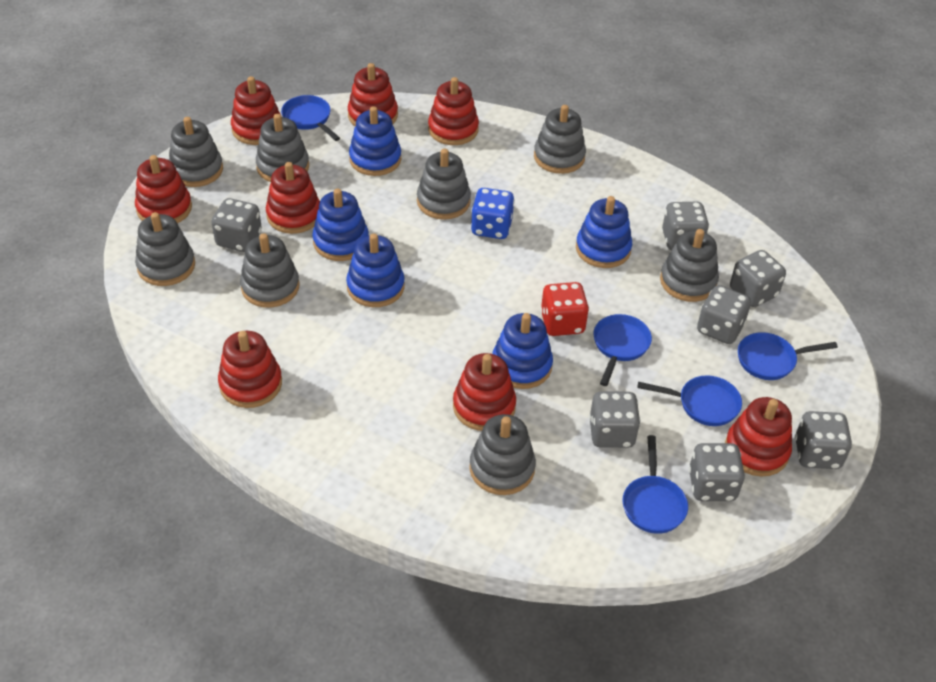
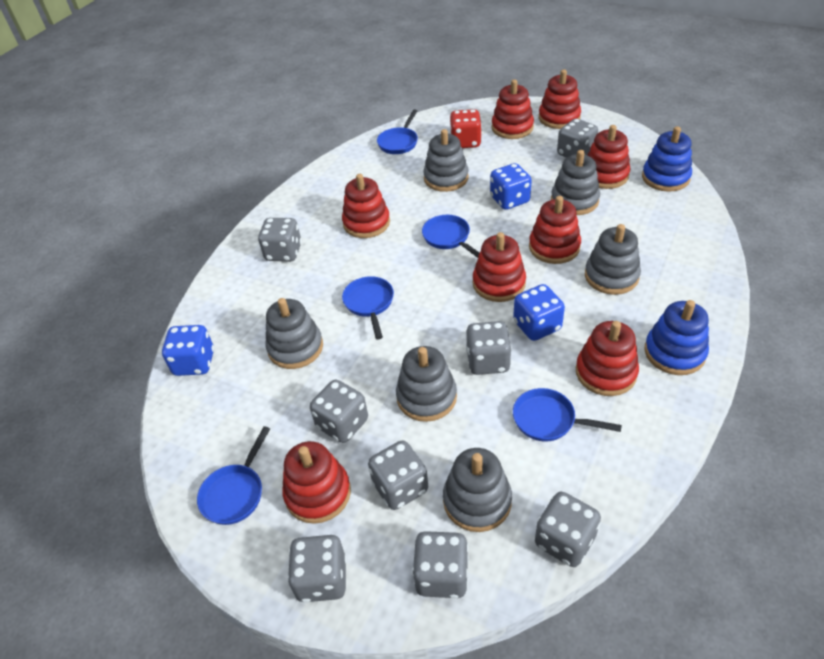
blue dice: [471,188,515,239] = 1 -> [162,325,214,376] [490,163,532,210] [513,284,565,341] = 3
blue stacking toy: [312,189,369,261] [346,233,405,307] [349,106,401,176] [492,313,553,389] [576,196,632,268] = 5 -> [642,127,692,192] [645,300,709,375] = 2
grey dice: [211,198,262,252] [589,391,641,448] [662,202,709,250] [688,443,745,501] [697,285,751,344] [730,250,786,307] [795,411,852,469] = 7 -> [258,218,302,262] [287,535,347,603] [310,380,368,443] [368,440,428,510] [412,531,469,599] [466,321,512,375] [535,491,601,567] [557,118,598,158] = 8
grey stacking toy: [135,212,195,286] [169,117,223,187] [240,233,300,308] [256,114,309,182] [417,149,471,220] [469,414,536,495] [534,105,586,174] [660,229,719,302] = 8 -> [266,298,323,369] [396,346,457,422] [423,129,469,192] [443,448,512,532] [551,150,600,215] [585,224,641,295] = 6

